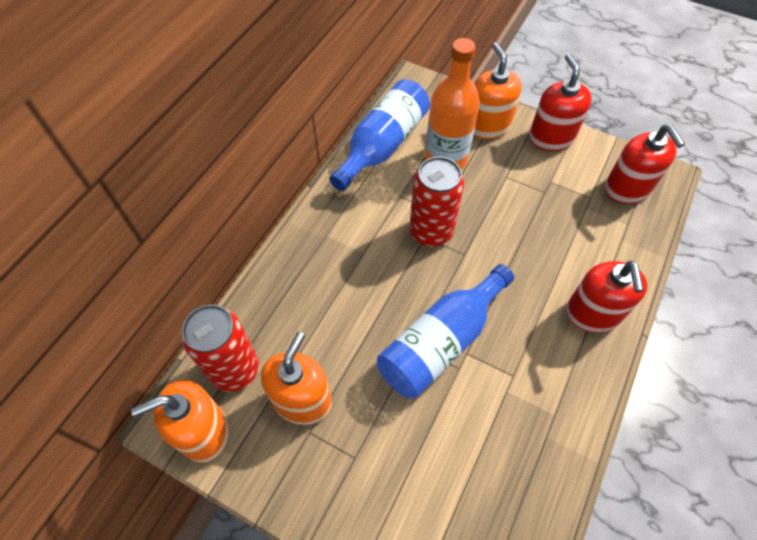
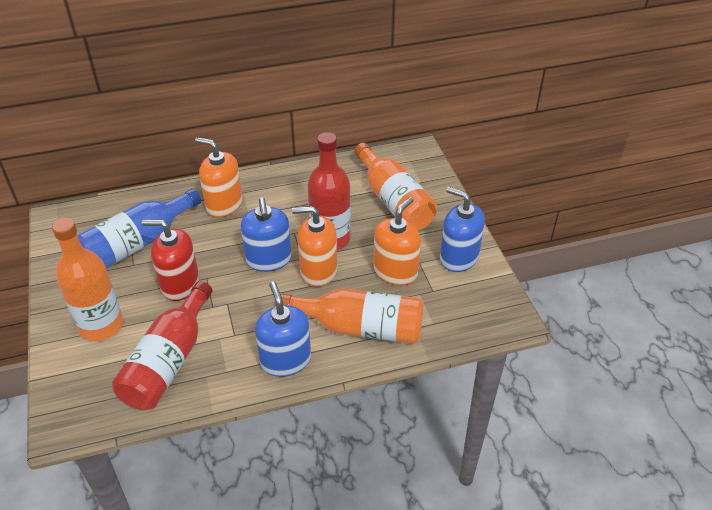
blue bottle: [329,79,430,191] [377,264,514,398] = 2 -> [77,189,201,268] = 1
blue soap dispenser: none = 0 -> [241,197,291,272] [255,281,311,377] [440,187,485,272] = 3
orange bottle: [425,38,480,169] = 1 -> [52,218,123,341] [281,289,424,344] [354,143,437,230] = 3
red bottle: none = 0 -> [112,281,213,410] [307,132,351,250] = 2
red can: [182,305,259,392] [410,157,464,247] = 2 -> none = 0
red soap dispenser: [529,54,592,151] [566,261,648,333] [605,124,685,204] = 3 -> [142,219,199,301] = 1

